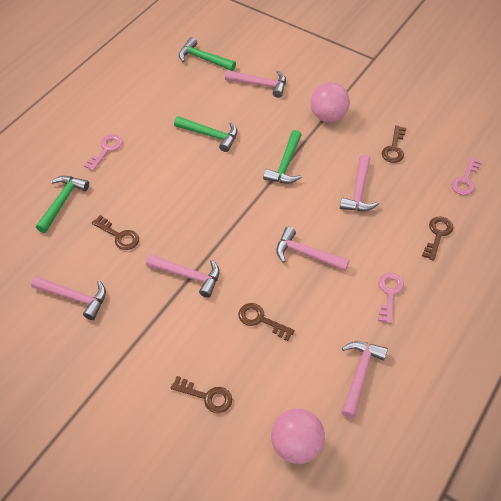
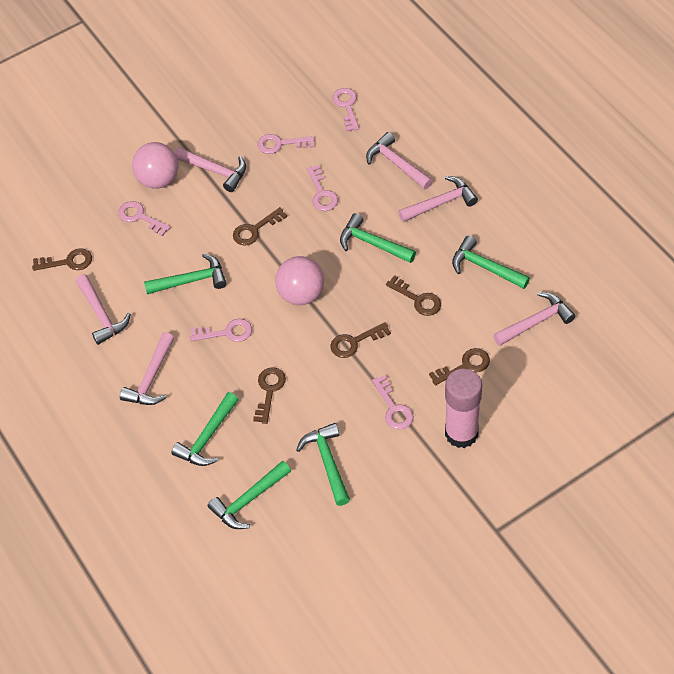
brown key: [92,215,139,250] [170,376,232,413] [238,303,295,341] [382,125,406,163] [422,216,453,261] = 5 -> [32,248,92,271] [233,207,287,245] [253,367,286,424] [331,322,391,358] [386,275,441,316] [429,348,490,386] = 6
green hammer: [36,176,89,233] [174,116,237,152] [179,37,236,71] [263,130,302,183] = 4 -> [144,253,227,294] [171,392,239,466] [208,460,291,529] [296,423,350,506] [340,213,416,263] [452,236,530,289] = 6
pink glue stick: none = 0 -> [445,369,482,448] = 1
pink key: [84,134,123,171] [378,273,404,324] [451,157,482,195] = 3 -> [118,201,171,236] [190,319,252,342] [257,134,314,154] [307,165,338,211] [332,88,359,132] [372,375,414,430] = 6

